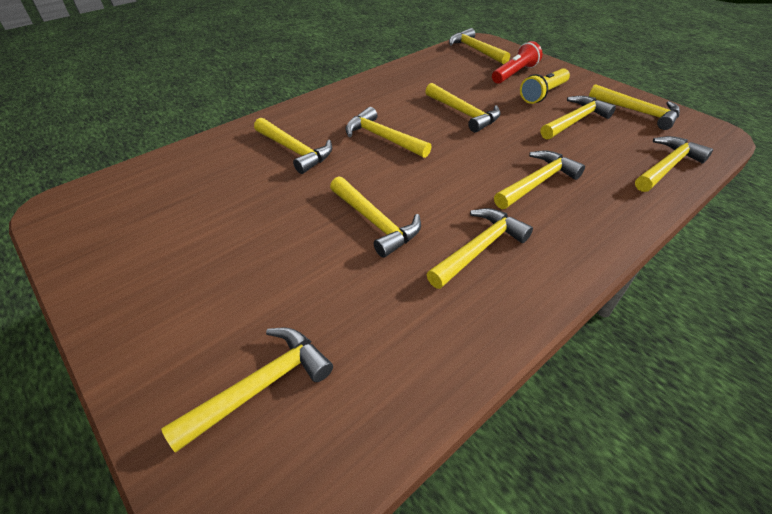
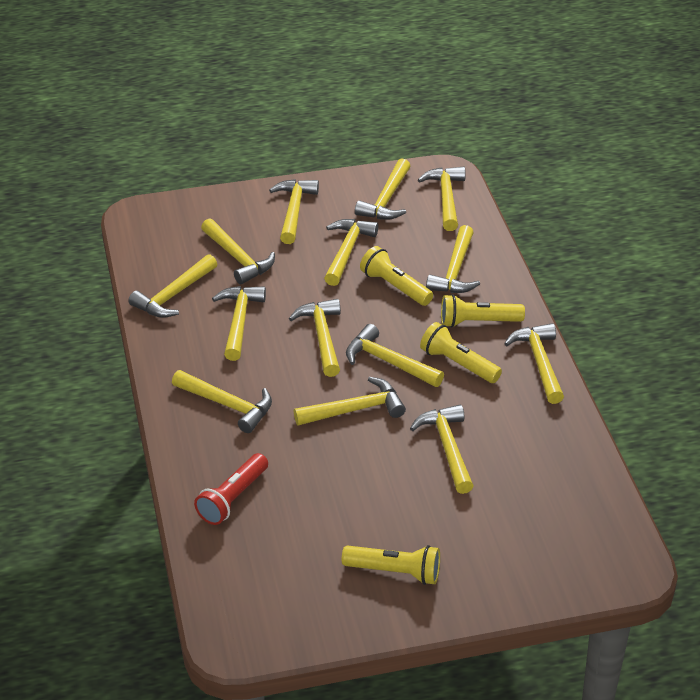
yellow flashlight: [520,68,570,104] = 1 -> [342,545,440,585] [360,246,433,306] [420,322,502,383] [441,294,525,328] = 4
yellow hammer: [161,327,333,452] [254,118,332,174] [330,176,421,258] [345,107,432,158] [425,83,501,132] [427,208,533,289] [449,28,510,64] [494,151,585,209] [541,96,616,139] [589,84,680,130] [635,136,713,192] = 11 -> [129,254,217,318] [172,370,272,433] [201,218,275,284] [212,286,266,361] [269,179,319,244] [289,299,341,377] [294,377,406,425] [324,219,378,286] [346,324,444,387] [355,158,410,220] [410,405,474,494] [418,167,466,231] [426,225,480,293] [504,323,564,404] = 14

